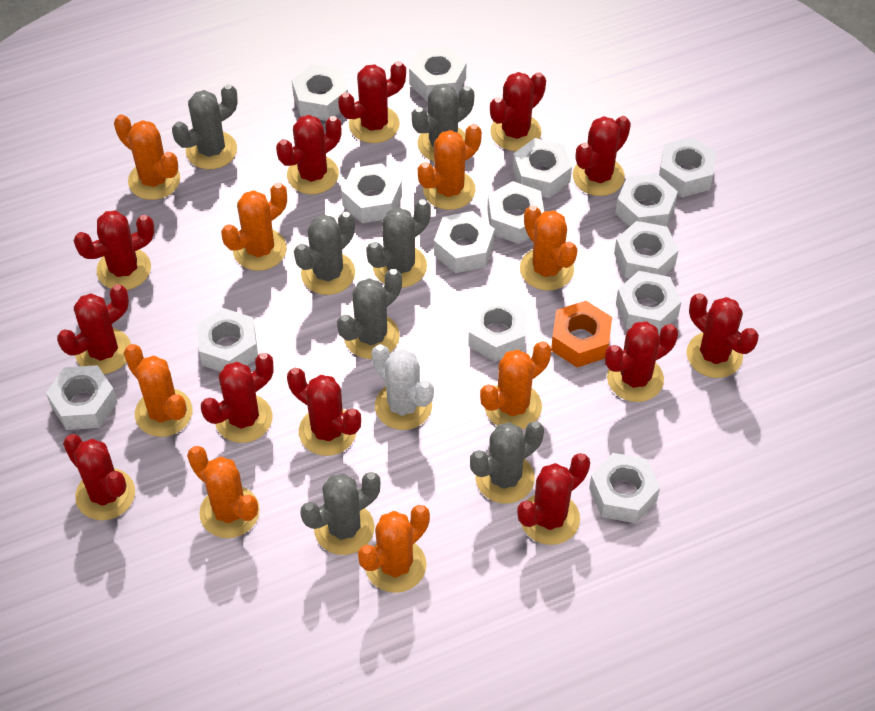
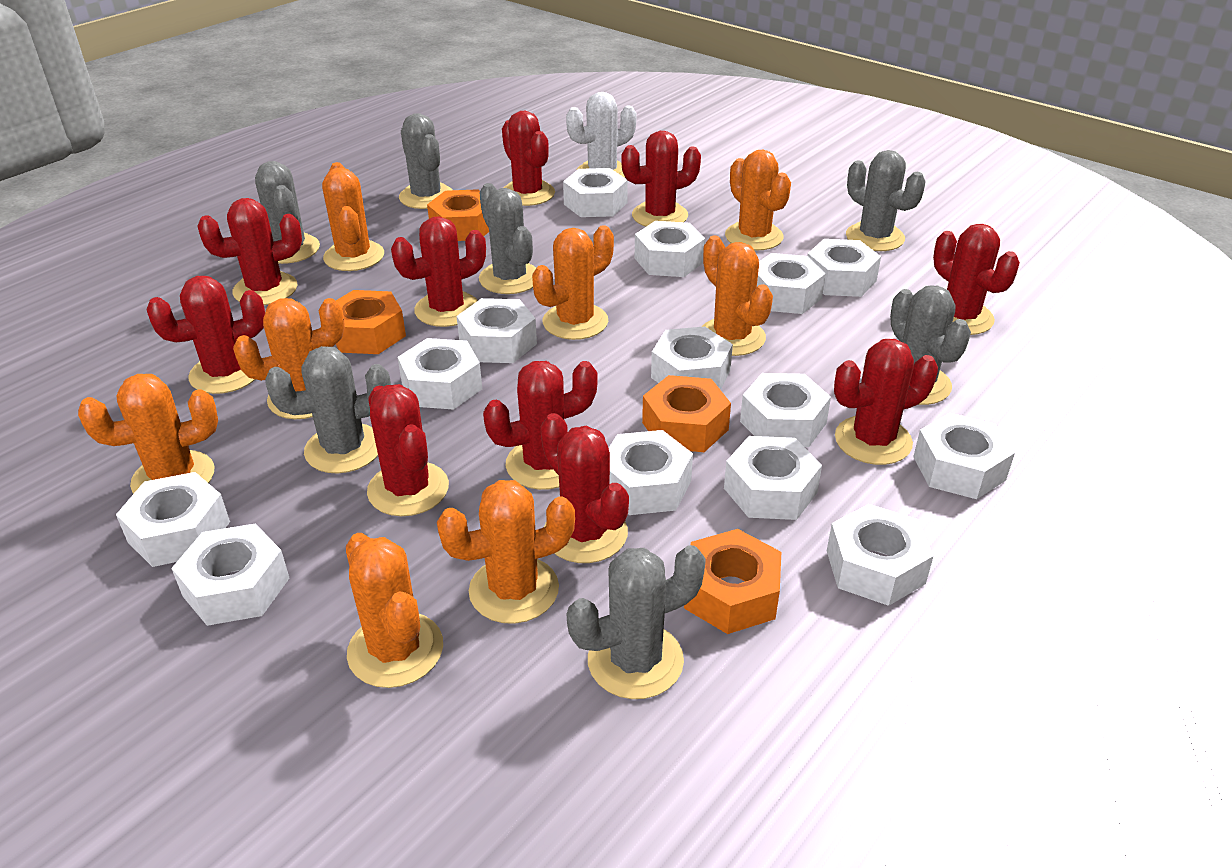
orange nut: [551,301,612,367] = 1 -> [336,290,406,354] [427,189,489,241] [642,375,731,452] [684,529,781,634] = 4
red cactus: [57,284,131,374] [63,434,135,520] [74,211,155,290] [201,353,273,443] [276,115,342,194] [287,368,361,456] [338,61,406,143] [490,72,546,151] [517,453,590,545] [573,116,631,196] [605,321,678,402] [687,293,759,378] = 12 -> [146,276,265,394] [197,198,302,305] [367,384,449,516] [391,216,486,327] [483,361,598,490] [502,111,555,206] [540,413,629,563] [621,131,701,226] [834,339,938,465] [933,224,1020,335] = 10

